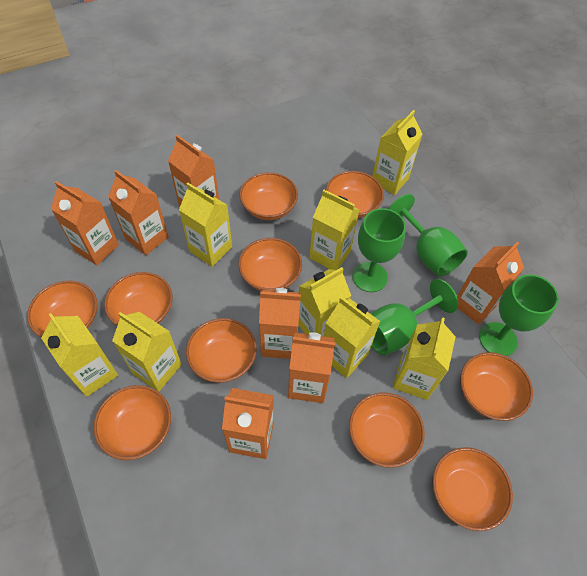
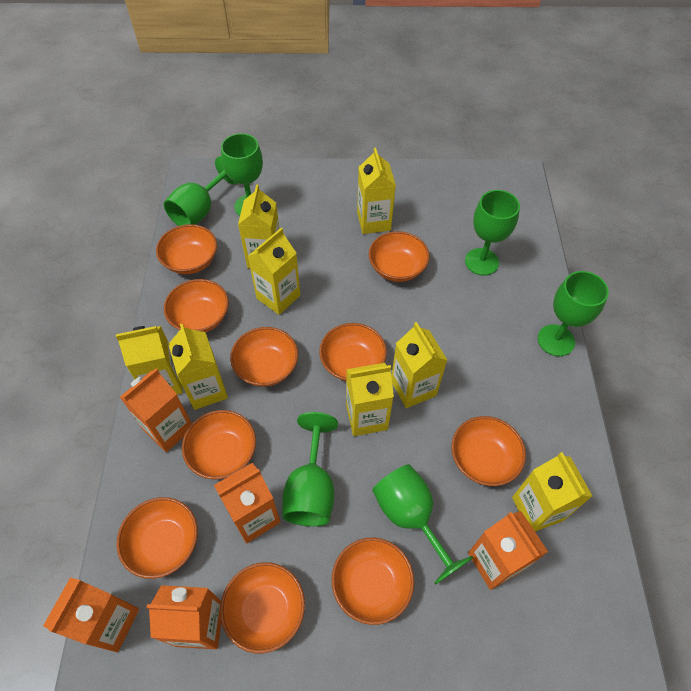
green goblet: [352,208,406,292] [371,279,458,356] [389,194,468,277] [479,274,559,356] = 4 -> [164,156,238,226] [221,133,263,216] [282,412,338,526] [372,464,473,585] [465,190,520,276] [538,271,609,356] = 6
orange carton: [51,181,119,265] [108,170,169,255] [168,135,219,206] [222,388,274,459] [259,288,301,359] [288,332,335,403] [457,242,524,324] = 7 -> [43,577,139,652] [120,368,192,452] [146,585,222,649] [214,463,281,543] [468,511,548,590] = 5

